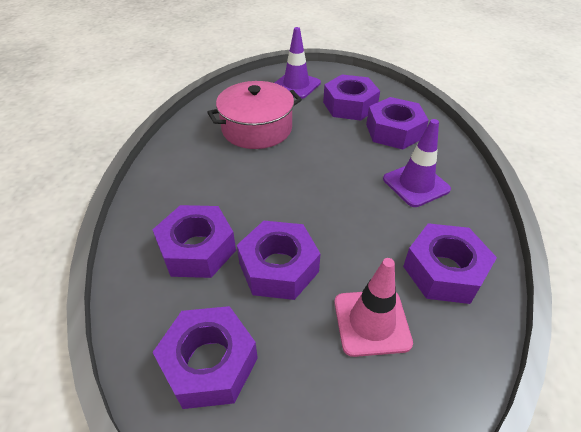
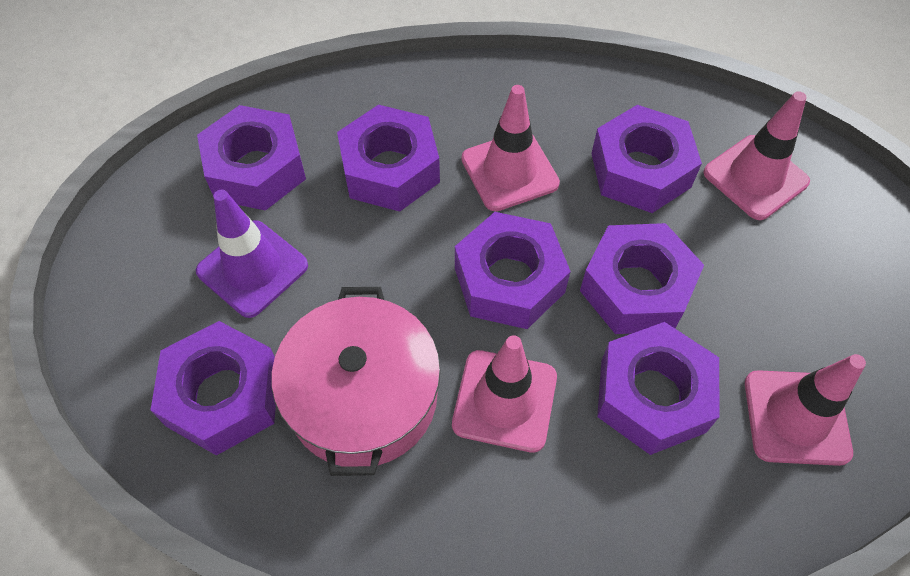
pink traffic cone: [334,258,413,357] = 1 -> [452,335,557,453] [461,85,560,211] [703,91,810,220] [745,354,866,466] = 4
purple nut: [152,205,236,278] [152,306,258,409] [237,221,321,300] [323,74,380,121] [366,97,429,150] [403,223,497,304] = 6 -> [151,321,276,456] [197,105,306,211] [337,105,440,212] [455,212,571,329] [580,223,704,334] [591,105,702,213] [597,322,720,455] = 7
purple traffic cone: [275,27,321,99] [383,119,451,207] = 2 -> [196,190,308,318] = 1

